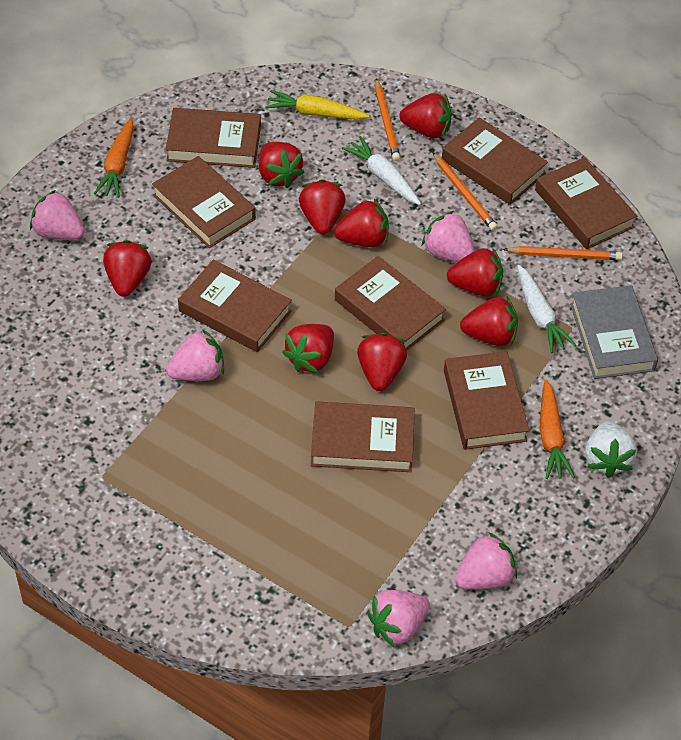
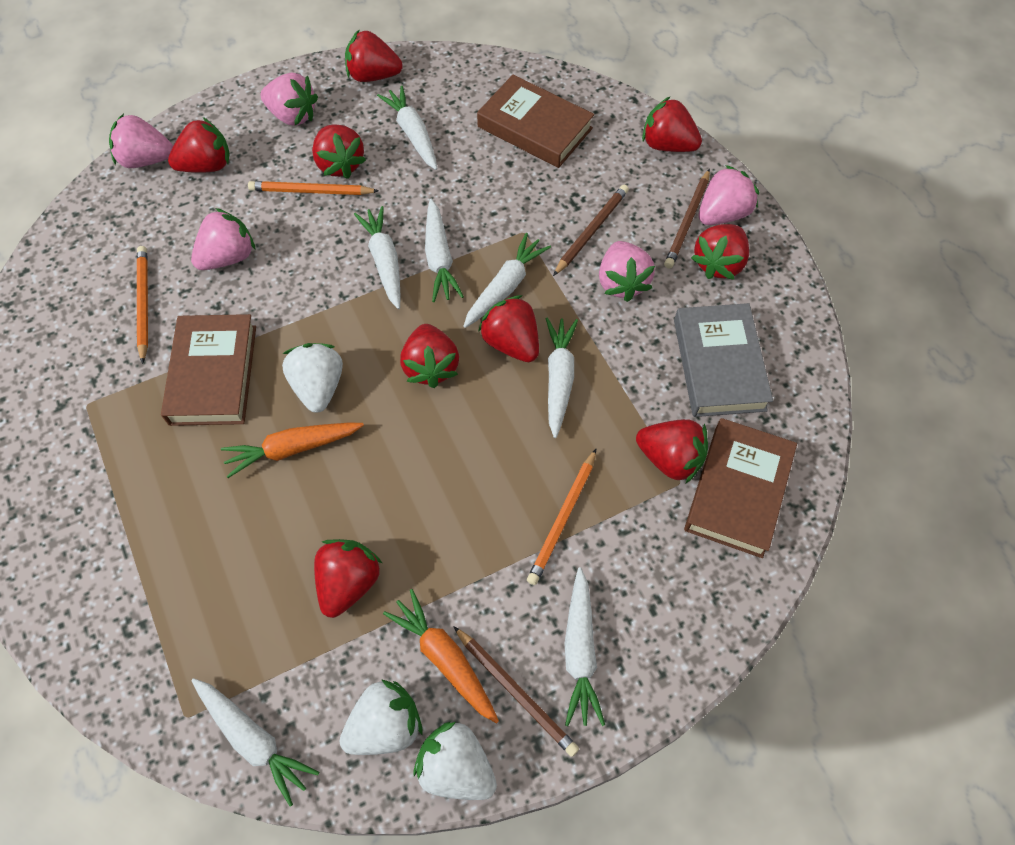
brown book: [152,156,256,248] [166,108,261,168] [178,259,292,352] [311,401,415,472] [335,256,446,351] [442,117,548,205] [444,351,529,450] [535,157,637,249] = 8 -> [161,314,256,426] [477,75,594,168] [684,418,797,558] = 3
brown pencil: none = 0 -> [453,626,579,757] [553,185,629,276] [664,169,710,269] = 3
white carrot: [342,136,421,205] [517,265,576,353] = 2 -> [191,678,319,807] [354,206,401,309] [377,86,438,170] [425,199,464,302] [463,233,551,328] [546,318,578,438] [564,567,605,726] = 7
white strawberry: [585,421,637,478] = 1 -> [282,343,343,413] [340,679,423,755] [413,722,497,800] = 3
yellow carrot: [265,90,369,120] = 1 -> none = 0

